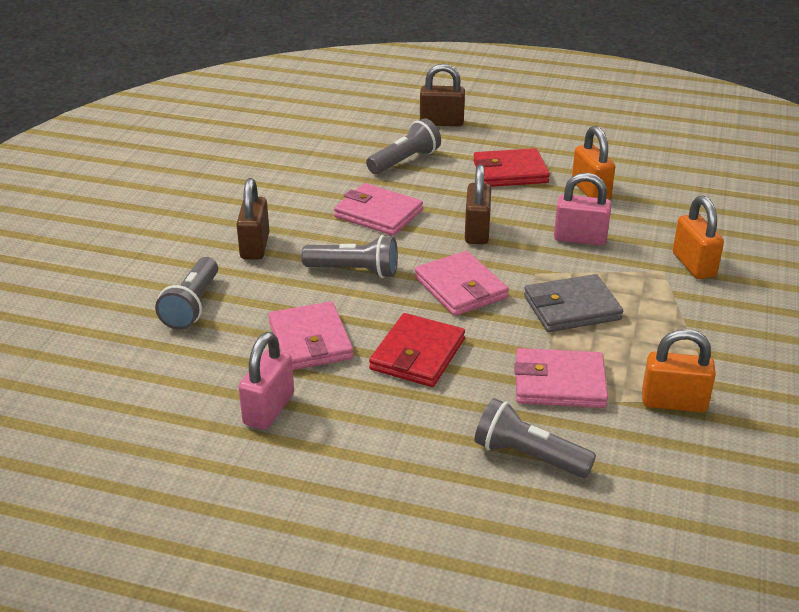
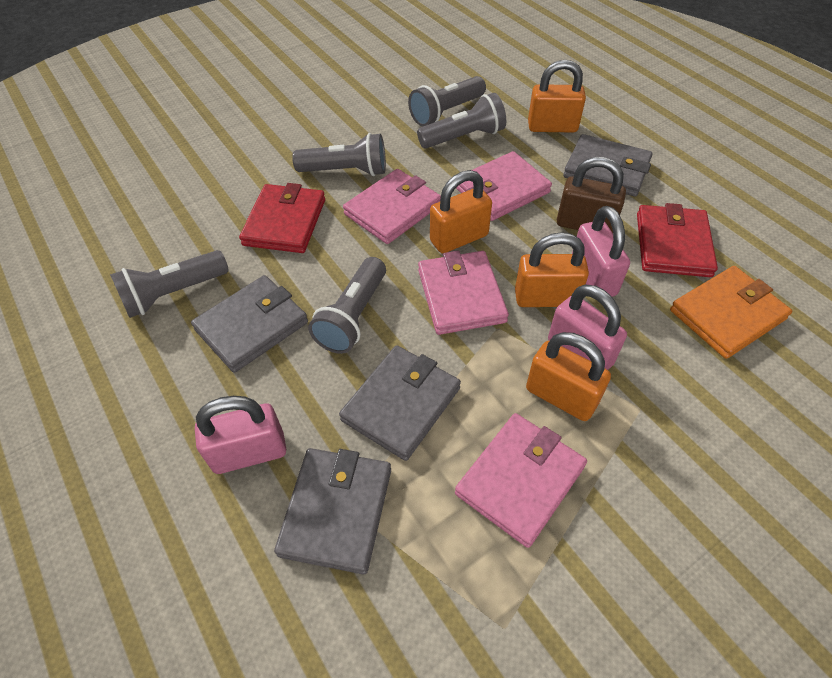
brown padlock: [236,178,269,259] [420,64,465,126] [465,164,491,244] = 3 -> [557,157,626,233] = 1
grey flashlight: [155,257,218,330] [302,235,398,278] [366,118,441,174] [475,398,596,478] = 4 -> [110,250,229,318] [292,133,386,176] [308,257,386,354] [408,76,486,126] [417,93,506,149] = 5
grey wallet: [524,274,623,332] = 1 -> [191,275,308,373] [274,448,391,574] [339,345,461,461] [563,134,653,197] = 4
orange padlock: [572,126,615,199] [642,329,716,413] [673,196,724,279] = 3 -> [430,170,492,253] [515,232,589,307] [526,332,611,421] [528,60,586,133] = 4
orange wallet: none = 0 -> [670,266,792,359] = 1
pink padlock: [238,332,294,430] [554,173,611,246] = 2 -> [195,396,286,474] [548,284,627,370] [572,206,630,297] = 3

